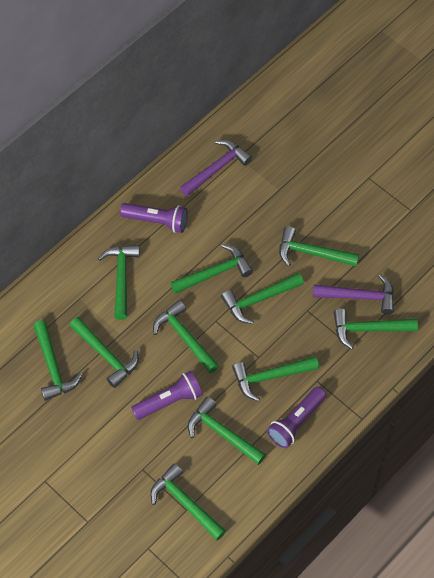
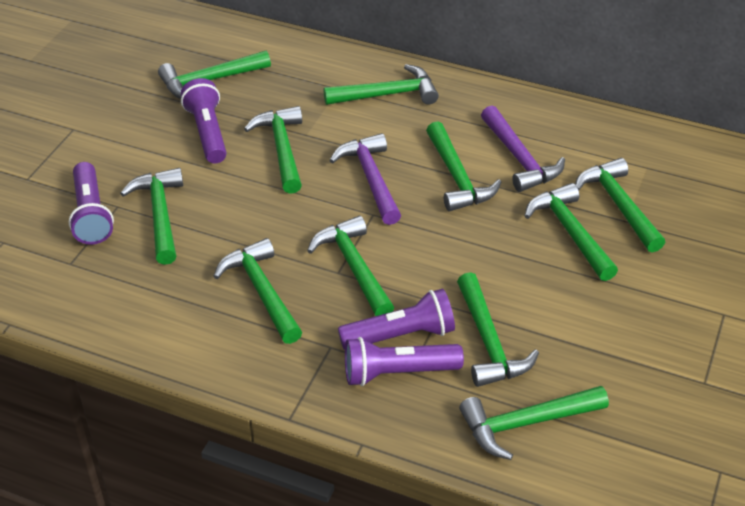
purple flashlight: [120,203,188,233] [131,371,203,420] [267,387,327,448] = 3 -> [69,162,114,245] [181,78,227,163] [338,289,455,350] [345,337,464,386] = 4

